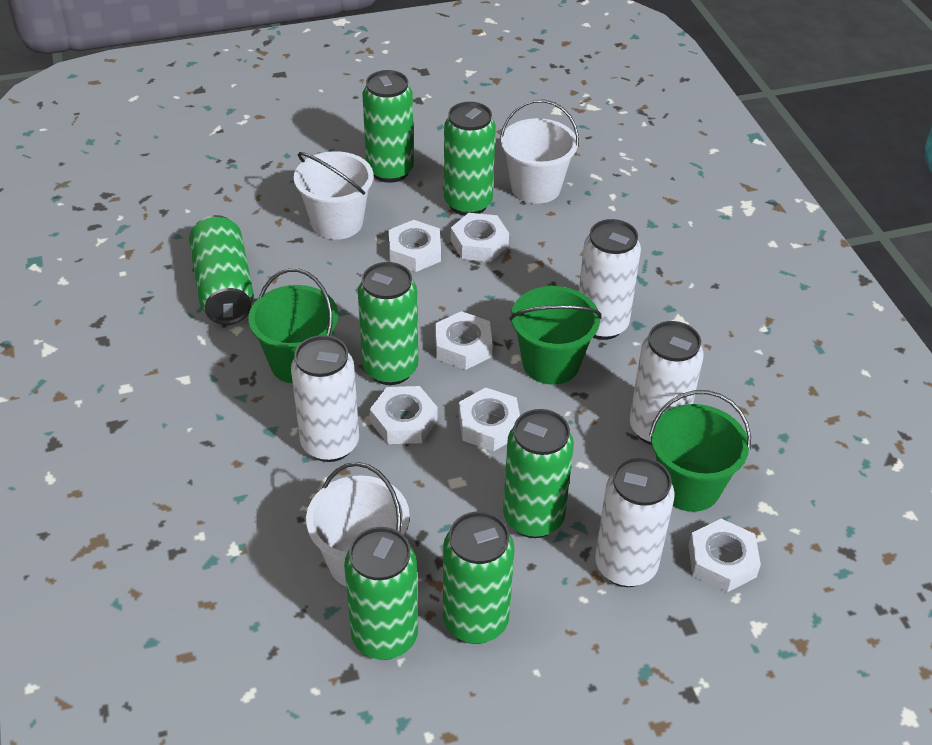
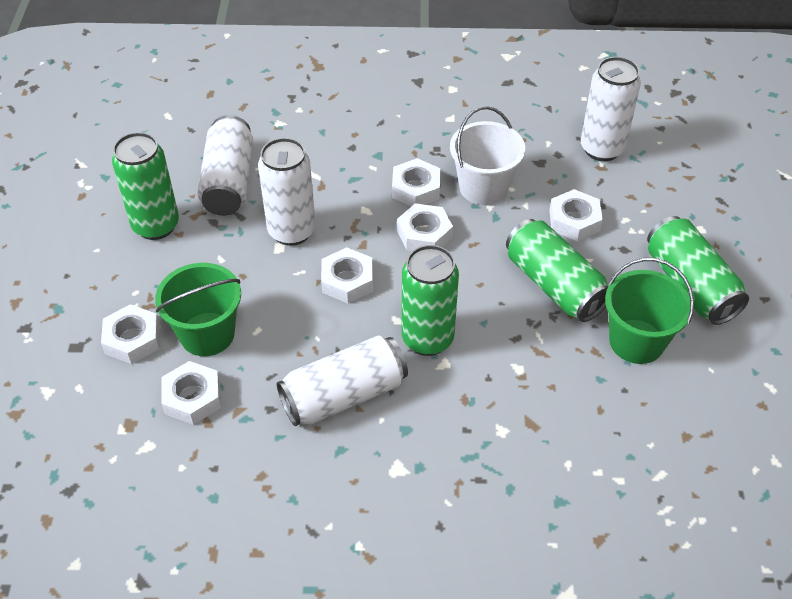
green bucket: [248,268,338,384] [509,286,602,385] [649,390,751,512] = 3 -> [155,263,241,356] [605,258,694,364] = 2
green can: [189,215,254,325] [344,527,418,660] [358,262,418,385] [363,70,414,183] [443,511,514,644] [444,102,496,216] [503,409,574,538] = 7 -> [112,132,179,240] [401,245,459,356] [506,219,609,322] [647,216,749,325] = 4
white bucket: [294,151,373,240] [306,462,410,586] [500,100,579,204] = 3 -> [450,106,525,205] = 1

